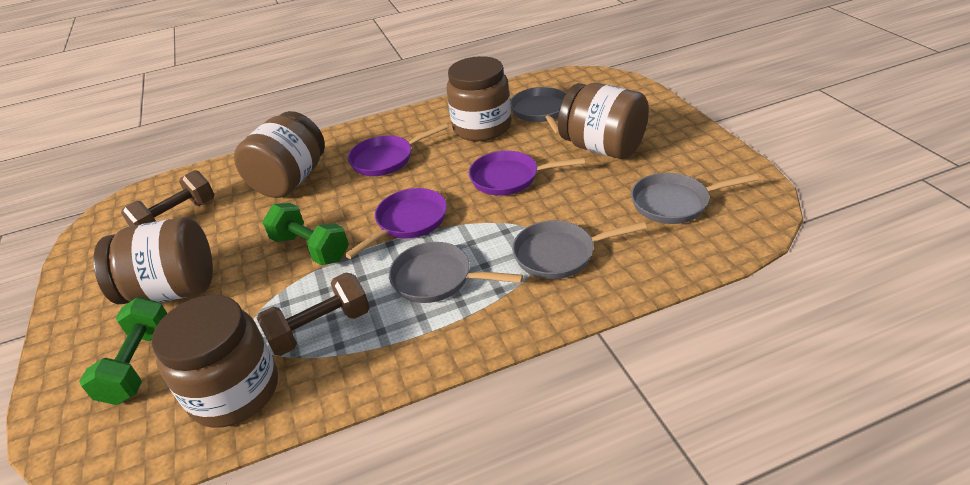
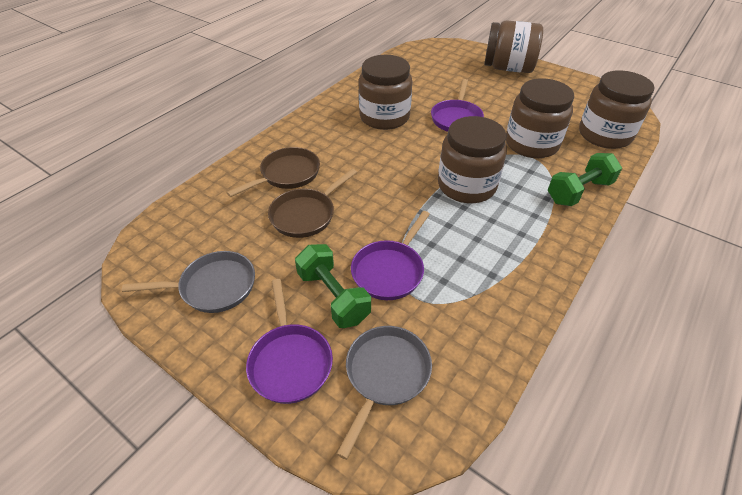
brown dumbbell: [121,170,214,226] [256,273,370,356] = 2 -> none = 0
brown pan: none = 0 -> [227,147,320,197] [268,169,357,238] = 2
grey pan: [389,242,523,303] [510,87,566,135] [512,221,647,279] [631,173,759,224] = 4 -> [122,251,255,313] [337,326,432,460] = 2

